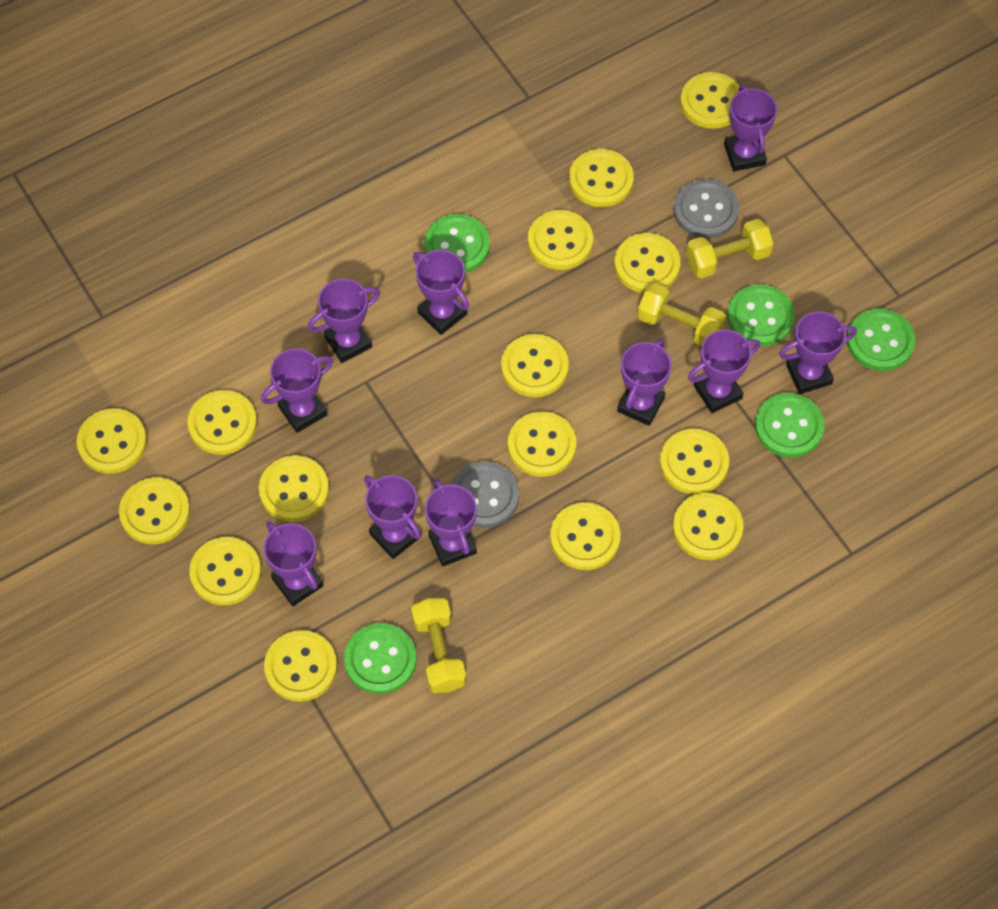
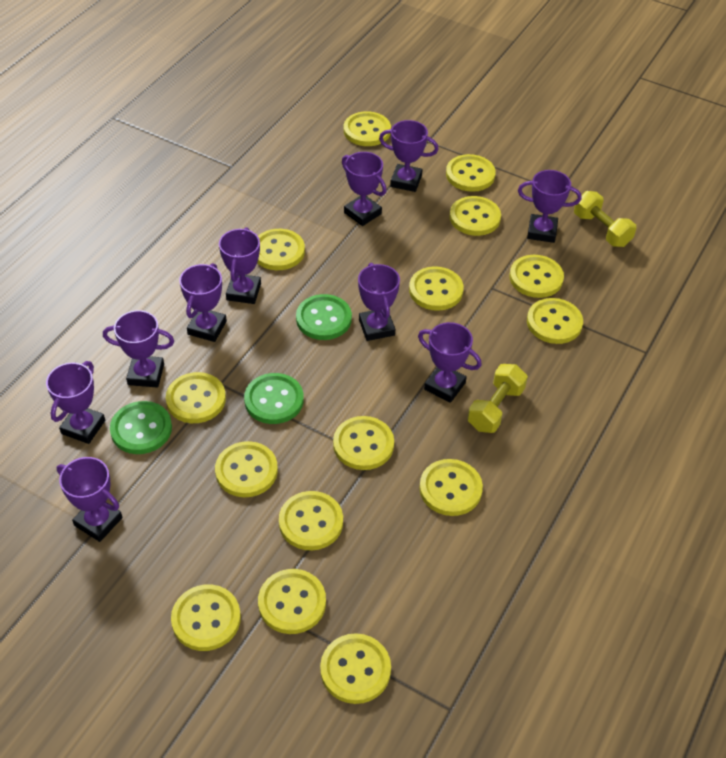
green button: [344,623,416,694] [425,214,490,273] [727,284,795,346] [755,393,824,458] [847,309,915,371] = 5 -> [110,401,172,454] [244,373,304,424] [296,294,352,340] = 3
grey button: [451,461,519,528] [673,179,739,238] = 2 -> none = 0
yellow dumbbell: [411,598,466,693] [637,283,726,347] [686,219,773,278] = 3 -> [468,364,528,433] [574,191,636,247] = 2

